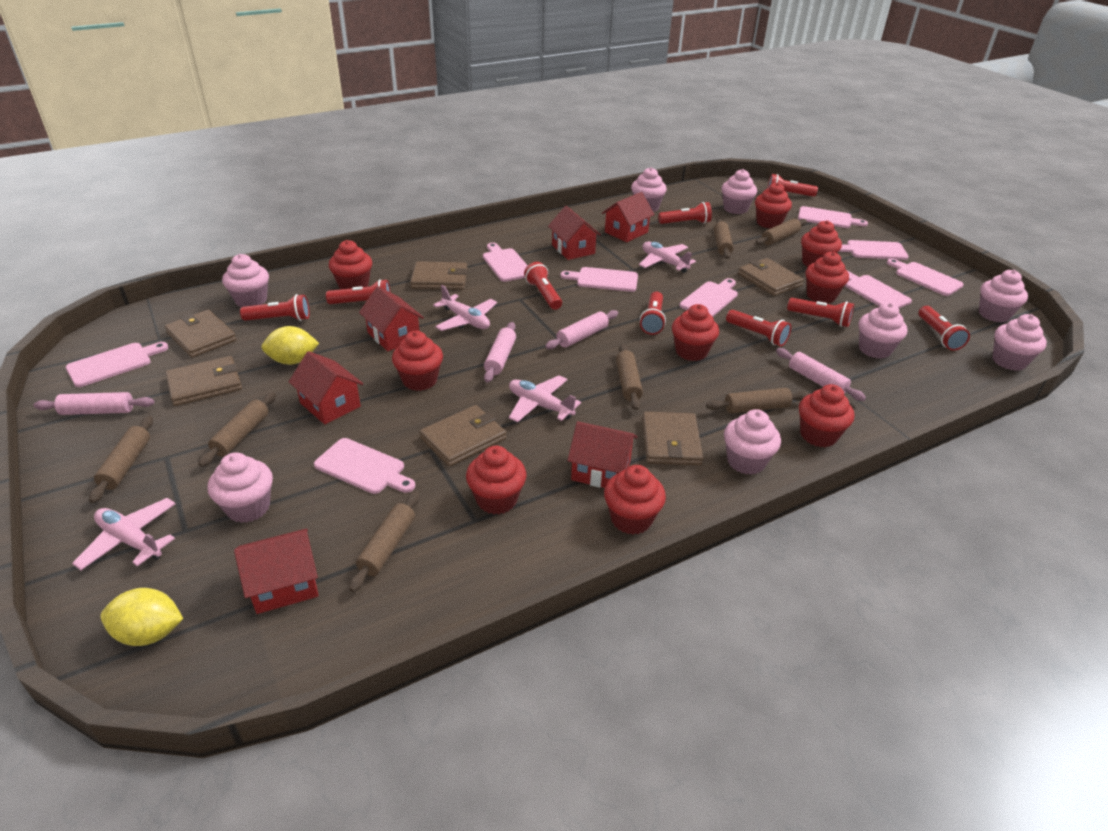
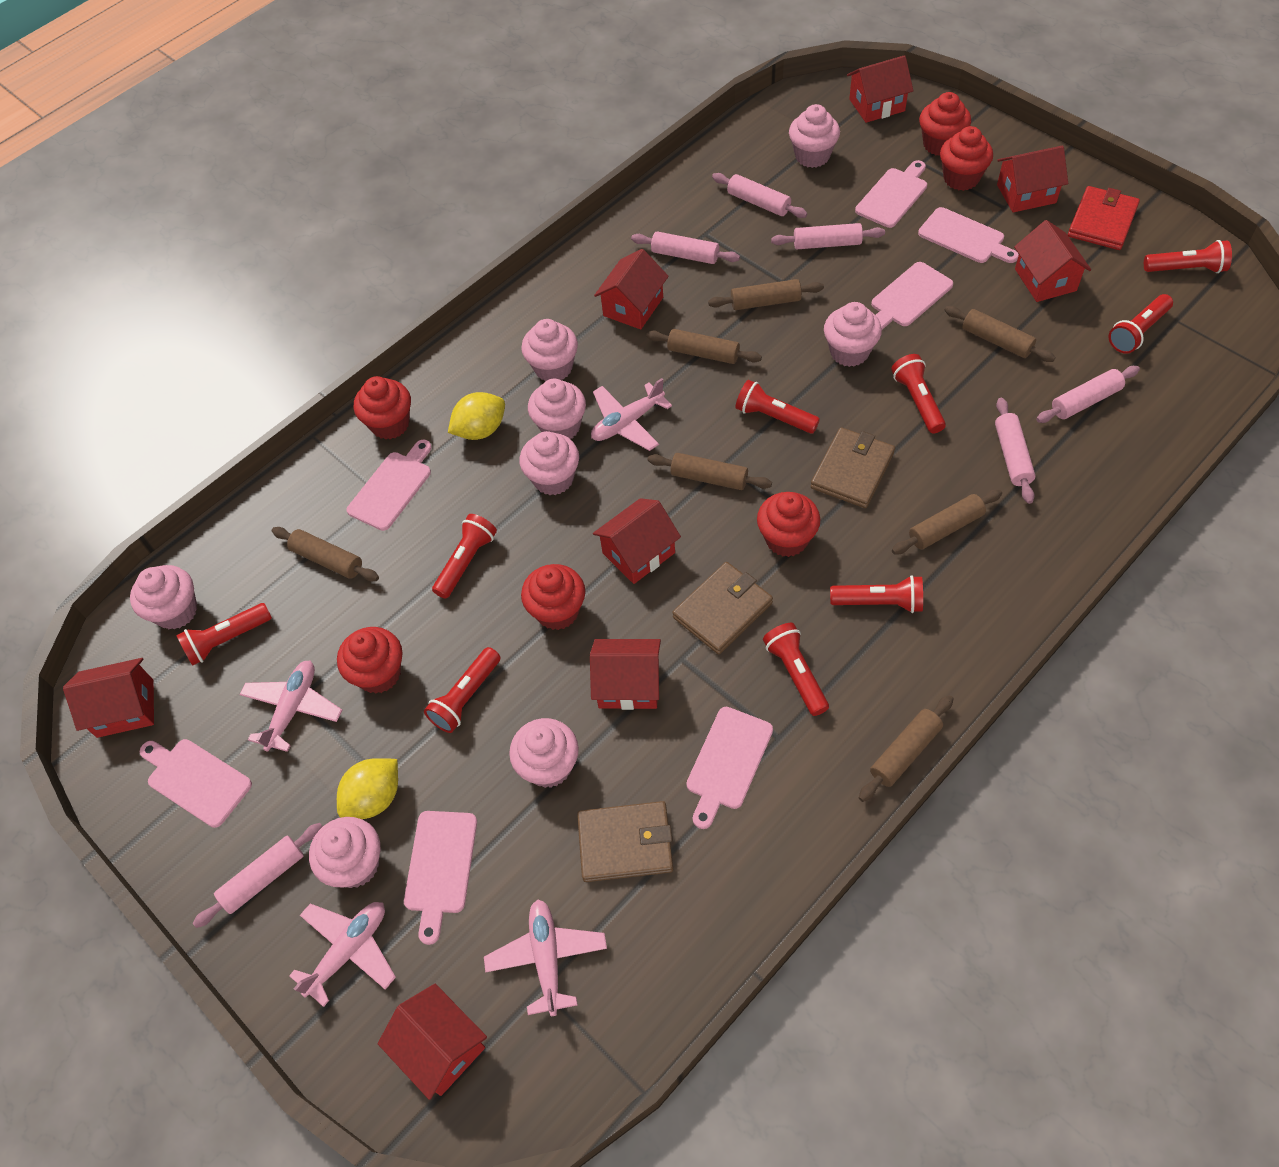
brown wallet: [165,310,236,358] [166,356,242,406] [410,261,468,290] [420,405,506,467] [642,412,703,465] [738,258,804,296] = 6 -> [577,801,673,882] [672,562,773,654] [811,427,895,508] = 3
pink cutting board: [66,342,169,387] [314,438,415,494] [483,243,528,282] [560,267,638,292] [680,278,738,317] [798,206,868,228] [839,240,909,260] [845,271,912,308] [887,259,964,296] = 9 -> [140,739,252,828] [347,440,432,531] [404,811,477,945] [686,707,773,829] [855,160,927,228] [871,262,953,330] [918,207,1019,263] = 7
pink rolling pin: [33,392,154,415] [484,322,516,382] [545,310,618,349] [776,348,866,401] = 4 -> [193,823,323,928] [631,231,740,264] [712,173,807,218] [771,223,885,249] [995,398,1036,504] [1036,366,1140,423] = 6
red cupcake: [329,240,372,289] [392,331,443,391] [466,446,526,514] [604,465,666,534] [672,304,719,361] [755,182,792,228] [799,384,854,447] [801,220,842,267] [806,252,849,303] = 9 -> [337,627,402,694] [354,376,411,440] [521,564,585,630] [757,492,820,557] [919,92,971,156] [940,126,993,191] = 6
red house: [234,529,318,614] [289,351,363,424] [359,286,424,351] [548,206,601,260] [567,421,637,488] [602,192,655,242] = 6 -> [63,658,154,738] [378,984,487,1100] [590,639,661,710] [593,498,681,584] [594,249,669,329] [847,55,914,123] [997,146,1068,212] [1014,220,1091,302] = 8
red wallet: none = 0 -> [1068,186,1140,250] = 1

